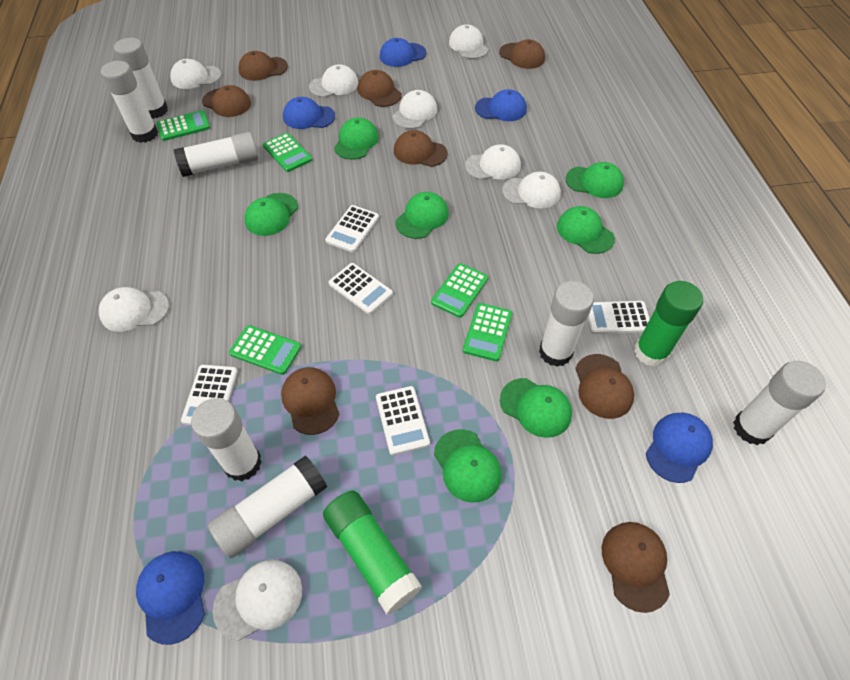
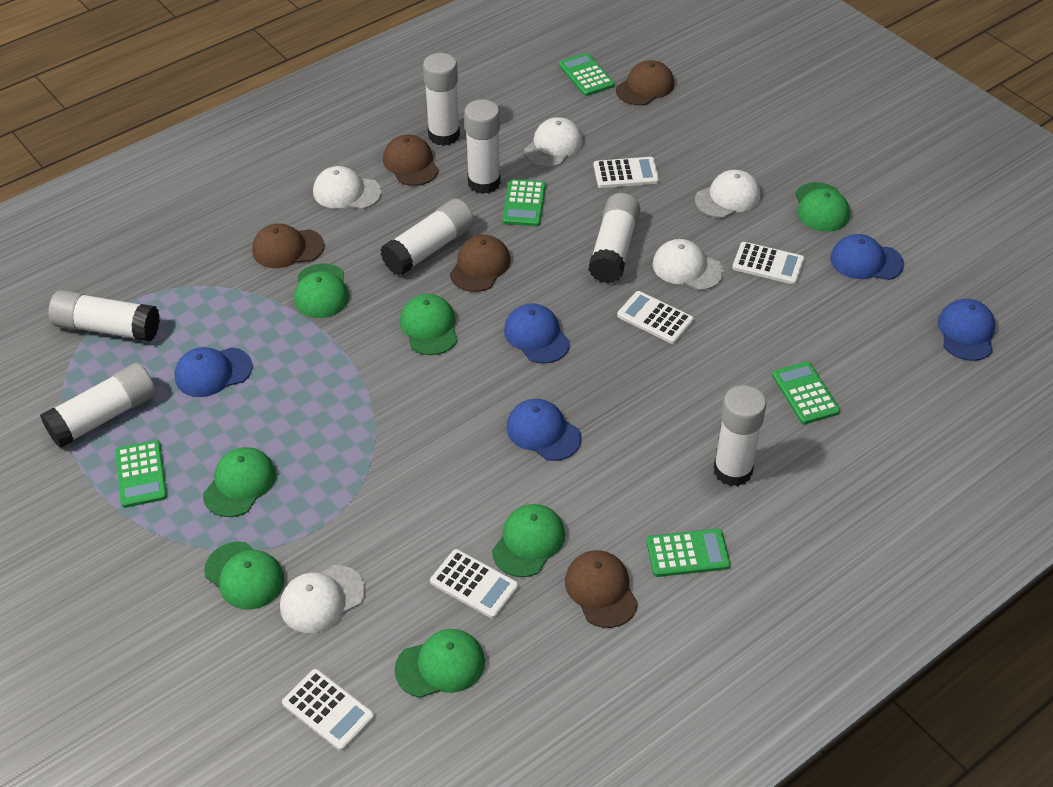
brown cap: [202,85,251,117] [238,51,288,81] [281,367,339,435] [358,70,402,107] [394,130,448,167] [499,39,545,69] [575,354,634,419] [602,522,670,613] = 8 -> [252,223,325,268] [383,134,439,186] [450,235,511,292] [565,550,638,628] [616,60,674,106] = 5
green glue stick: [323,491,422,614] [634,281,703,367] = 2 -> none = 0
white cap: [99,287,169,332] [170,59,221,89] [213,560,302,641] [309,64,358,97] [392,90,437,129] [449,24,488,59] [465,144,521,180] [502,172,561,208] = 8 -> [280,565,365,633] [313,166,382,209] [524,117,583,167] [653,239,724,290] [695,170,760,218] = 5

